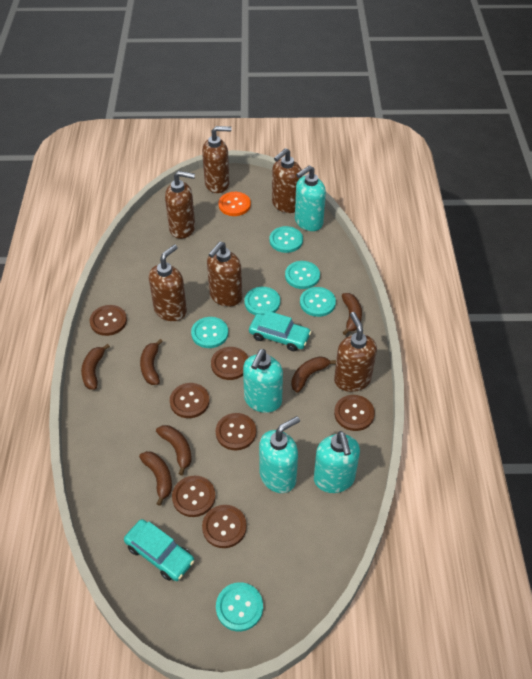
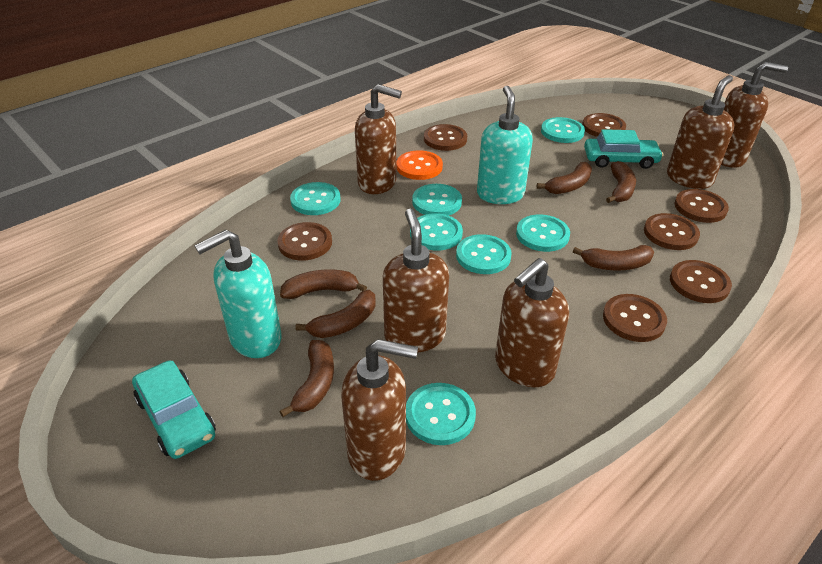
turquoise button: [191,317,228,348] [216,582,263,631] [244,287,280,315] [270,226,303,253] [285,261,320,289] [300,287,336,317] = 6 -> [290,182,341,215] [406,383,476,445] [410,213,463,251] [412,184,462,215] [456,234,512,274] [516,215,570,252] [541,117,585,143] = 7
turquoise soap dispenser: [243,349,283,413] [259,416,300,493] [295,165,326,231] [314,431,360,493] = 4 -> [194,229,282,358] [477,86,533,204] = 2

